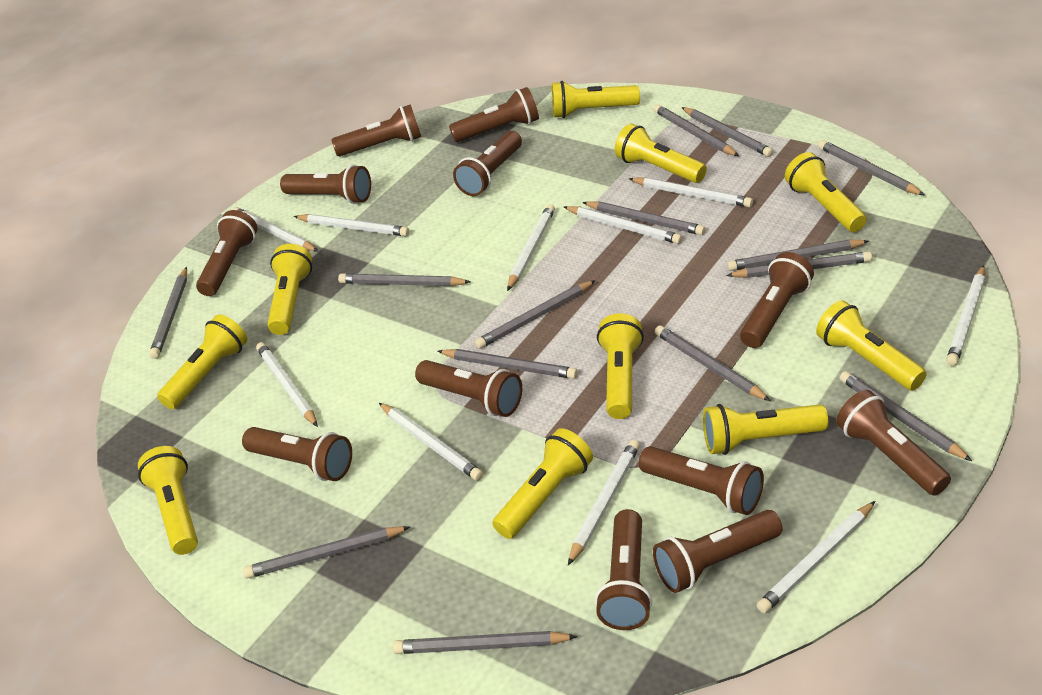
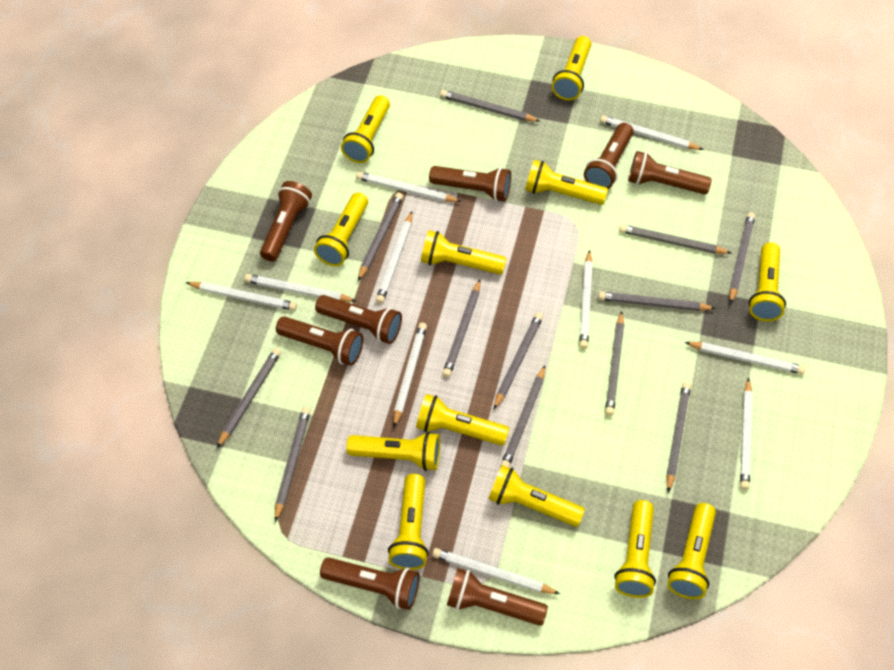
brown flashlight: [196,210,258,296] [242,427,352,481] [280,165,371,204] [332,104,421,156] [415,360,522,417] [449,87,539,142] [453,131,522,196] [595,509,652,630] [639,446,764,515] [653,510,783,593] [740,252,814,348] [836,390,951,496] = 12 -> [260,181,312,261] [276,316,363,366] [315,295,402,344] [320,557,420,610] [429,166,511,201] [447,568,548,626] [584,123,634,189] [628,151,712,195] = 8
grey pencil: [149,267,187,359] [243,526,410,579] [338,273,471,286] [393,631,577,654] [438,349,578,379] [475,280,596,349] [583,202,705,235] [653,104,739,156] [655,325,770,401] [681,107,773,157] [726,251,872,278] [727,240,869,271] [818,140,925,195] [840,371,972,461] = 14 -> [217,348,281,448] [275,407,311,522] [358,192,403,281] [440,90,540,122] [442,280,480,378] [494,312,543,410] [500,365,545,468] [598,292,716,311] [605,311,624,416] [619,224,731,254] [666,382,691,493] [729,212,755,304] = 12
yellow flashlight: [138,446,198,555] [157,314,247,409] [267,244,312,335] [492,428,593,539] [552,81,640,118] [597,313,644,419] [615,124,707,183] [703,404,828,455] [785,152,867,232] [816,300,927,390] = 10 -> [314,193,368,266] [341,95,390,163] [346,432,440,471] [388,474,429,570] [416,394,509,446] [421,230,507,274] [488,465,585,527] [525,160,608,205] [552,36,591,100] [614,500,656,598] [667,503,716,599] [749,242,786,321] = 12

